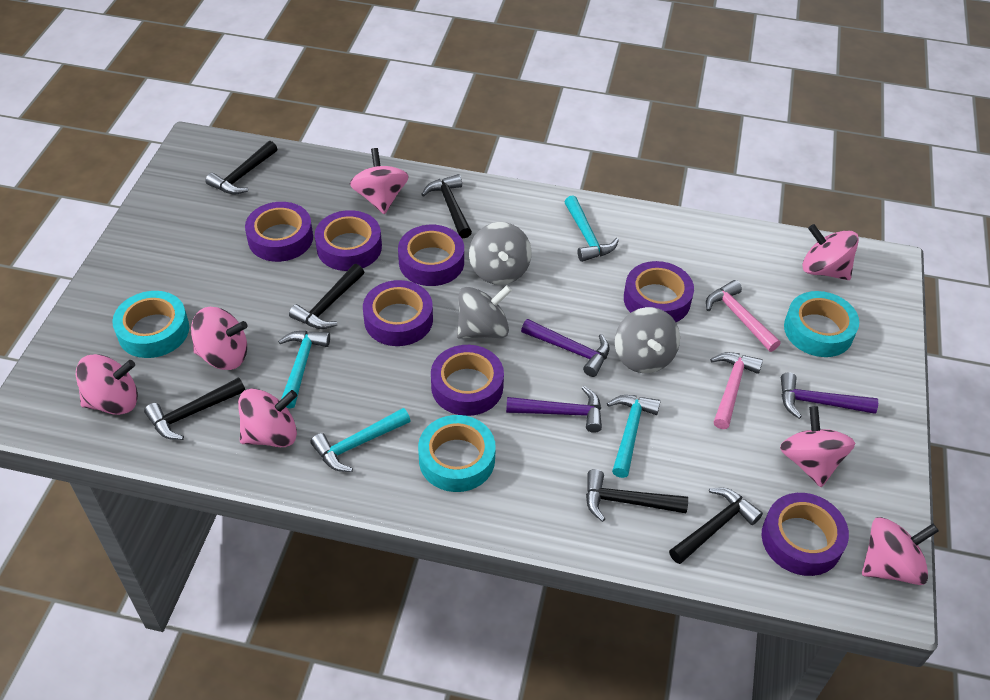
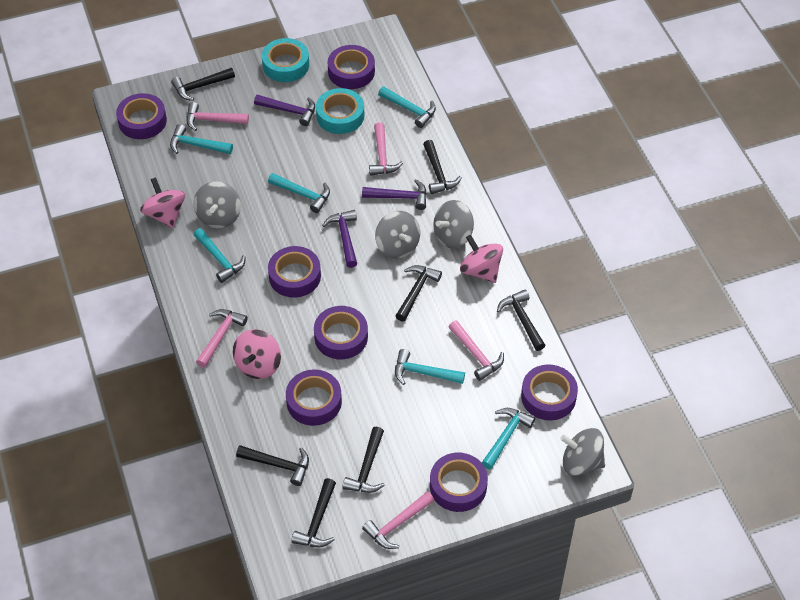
black hammer: [144,377,245,440] [205,141,277,195] [289,264,364,329] [421,174,472,238] [586,469,688,522] [669,487,763,564] = 6 -> [171,68,235,101] [236,445,309,486] [291,478,336,547] [342,427,385,493] [395,265,442,321] [423,140,462,194] [497,289,546,351] = 7
grey spinning top: [457,285,512,339] [469,222,532,285] [615,307,680,373] = 3 -> [193,181,241,228] [375,211,420,259] [433,200,474,249] [560,428,605,476] = 4
pink hammer: [706,280,781,352] [710,352,763,429] = 2 -> [187,102,249,131] [196,309,248,368] [362,492,434,549] [369,122,403,176] [449,320,504,381] = 5
pink spinning top: [76,354,138,415] [191,307,247,370] [238,389,297,447] [350,148,409,215] [780,406,855,487] [802,224,859,280] [862,517,939,585] = 7 -> [140,177,185,228] [233,329,281,379] [460,235,503,283] = 3
turquoise hammer: [278,331,330,408] [311,408,411,472] [564,195,619,262] [607,395,661,478] = 4 -> [170,124,233,154] [194,228,245,283] [268,173,330,213] [378,86,436,128] [395,349,465,385] [482,408,535,470] = 6
turquoise tape: [112,291,189,358] [418,415,496,492] [784,291,859,357] = 3 -> [262,38,309,82] [316,88,364,134] = 2

